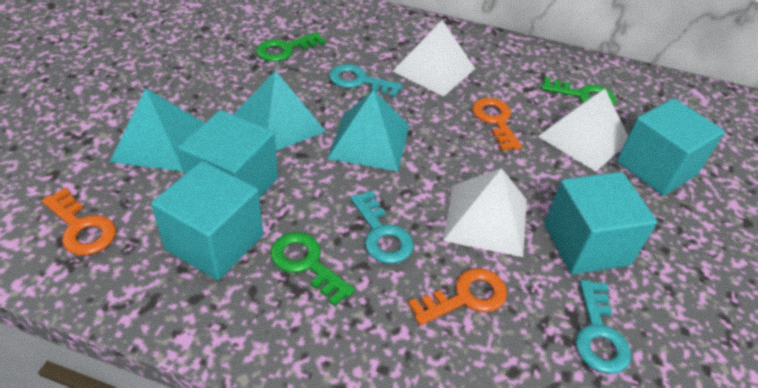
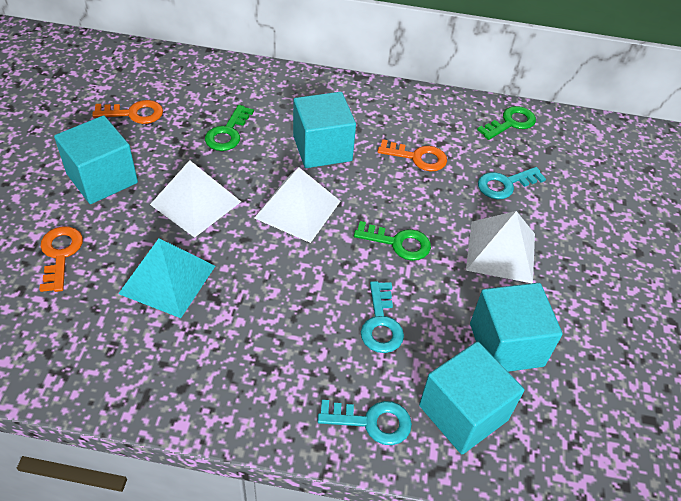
turquoise pyramid: [110,88,204,172] [233,70,326,151] [327,89,409,172] = 3 -> [118,238,215,318] = 1

